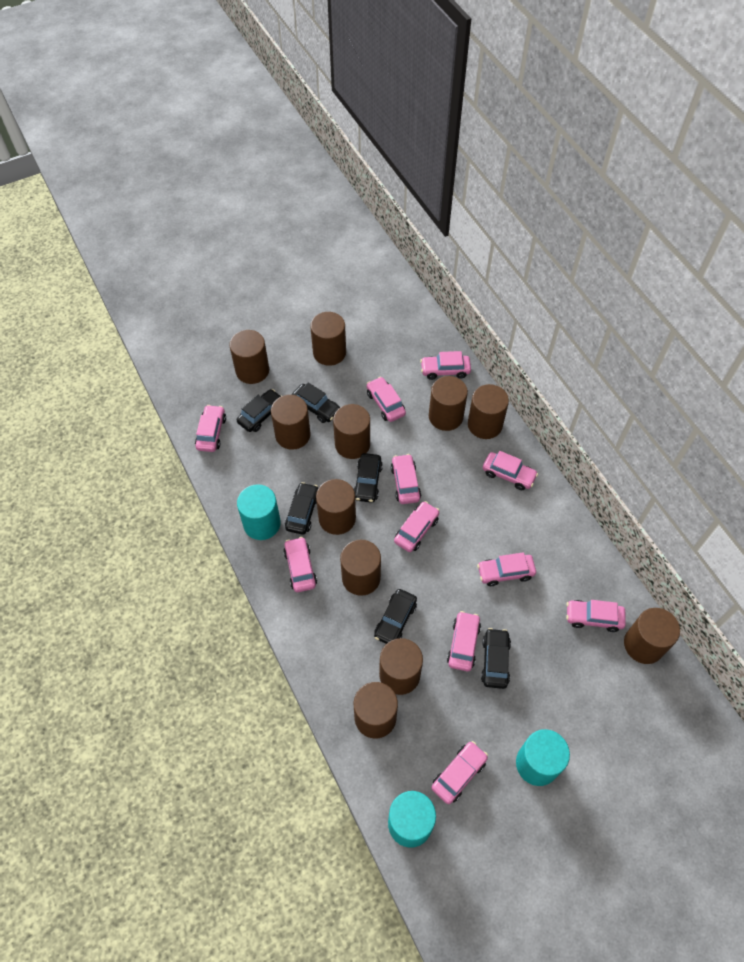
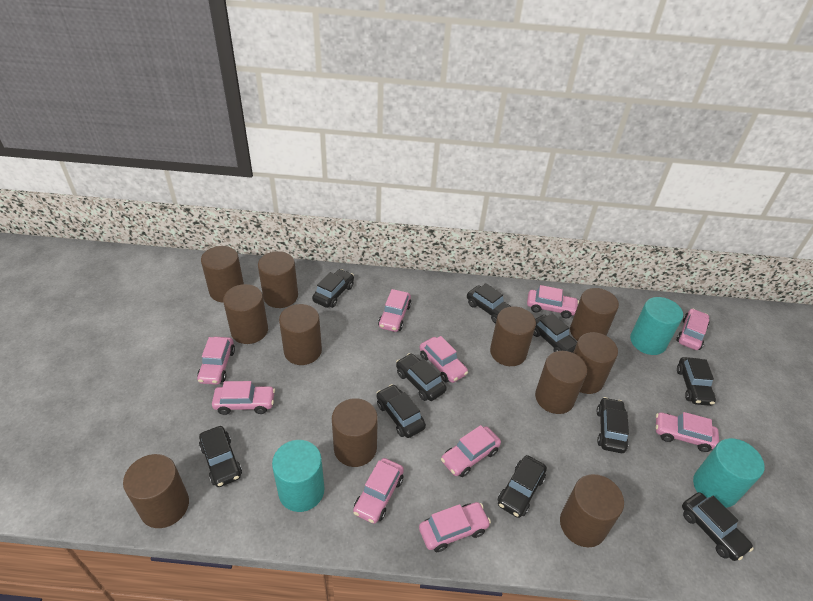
black car: [237,389,282,432] [285,482,318,535] [292,383,340,423] [354,453,383,503] [374,589,417,644] [481,628,511,689] = 6 -> [199,426,242,487] [312,269,354,308] [377,384,426,438] [396,353,447,401] [467,283,511,323] [498,455,547,518] [533,313,577,353] [596,397,629,453] [677,357,716,406] [682,492,754,561] = 10
pink car: [195,405,226,452] [283,537,317,592] [367,377,406,422] [391,454,421,504] [394,501,439,552] [420,351,471,380] [431,741,488,804] [447,611,481,671] [477,552,536,586] [483,451,538,490] [566,600,626,632] = 11 -> [197,337,235,385] [212,381,275,415] [353,458,404,524] [378,289,411,332] [419,502,491,552] [420,336,468,383] [441,425,501,477] [527,285,579,318] [656,412,719,452] [676,308,709,350] = 10

